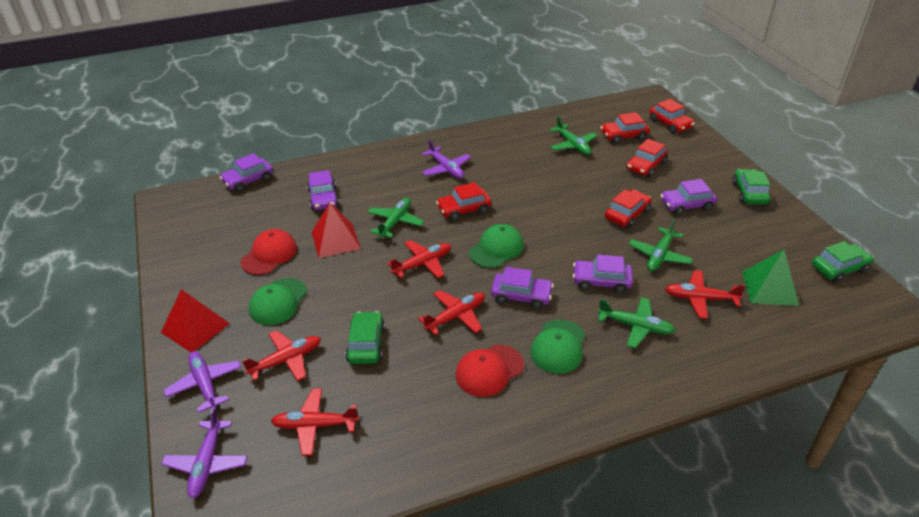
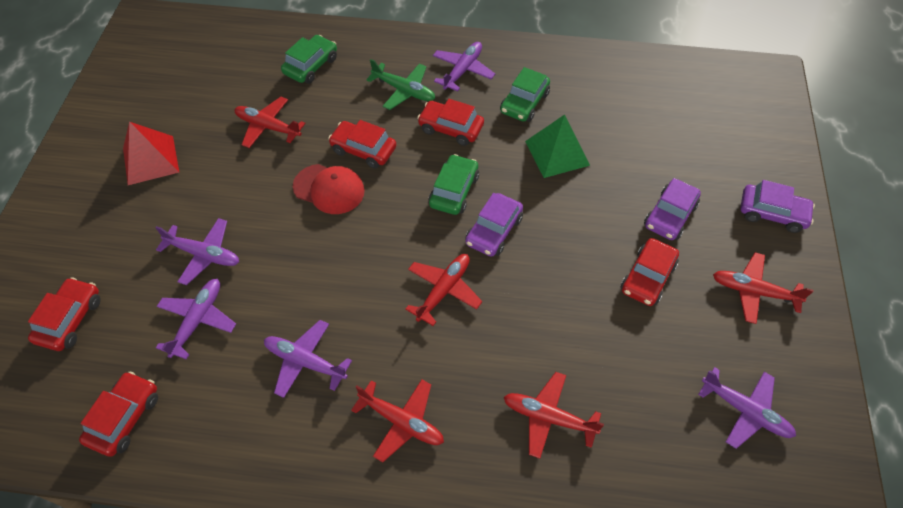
green cap: [249,278,307,325] [469,224,524,268] [530,319,585,374] = 3 -> none = 0
green plane: [367,198,424,238] [550,116,598,155] [598,297,676,348] [629,219,693,271] = 4 -> [366,59,435,110] = 1
purple car: [220,153,273,192] [307,170,339,210] [491,267,554,309] [573,255,633,294] [660,179,717,215] = 5 -> [465,193,523,257] [644,178,701,240] [740,180,815,233] = 3
purple plane: [162,408,248,499] [163,351,241,413] [422,139,471,179] = 3 -> [155,218,239,285] [156,279,236,360] [264,320,352,398] [433,42,495,91] [698,367,796,449] = 5
red cap: [240,229,297,275] [455,345,524,397] = 2 -> [293,164,365,214] = 1
red pyramid: [161,289,230,352] [312,203,361,258] = 2 -> [123,122,179,185] = 1

